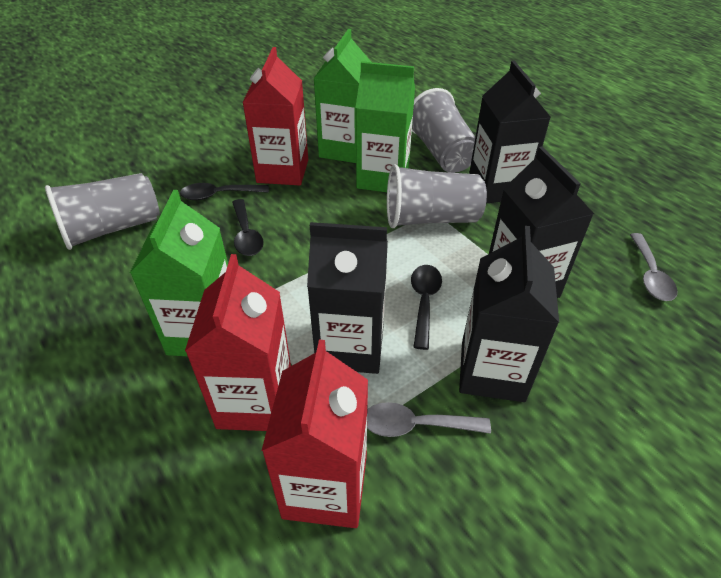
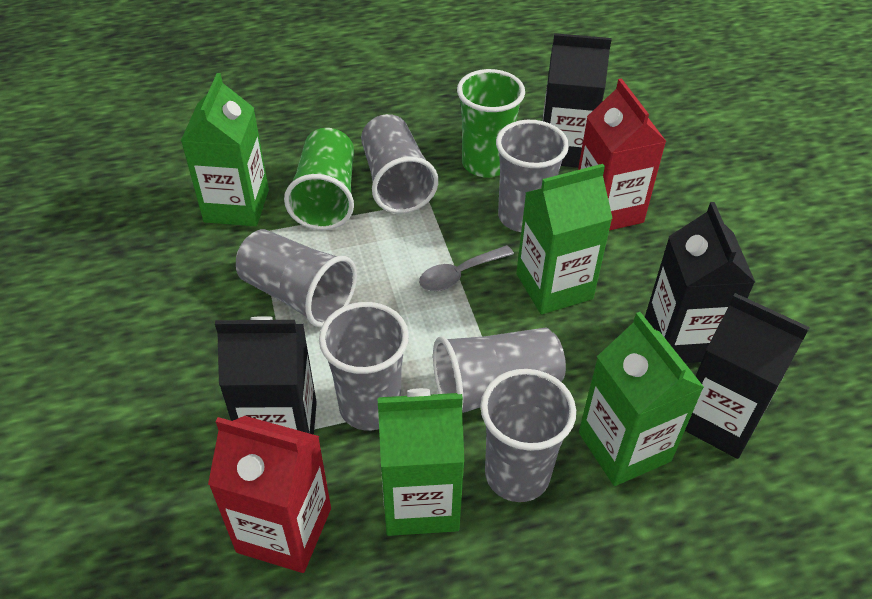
black spoon: [180,183,269,200] [232,199,264,256] [411,265,442,350] = 3 -> none = 0
green carton: [130,190,228,356] [313,29,371,163] [355,61,415,192] = 3 -> [181,73,269,226] [378,388,464,536] [516,164,613,314] [579,312,704,486] = 4
green cup: none = 0 -> [284,128,354,230] [457,69,525,178] = 2
grey cup: [45,173,160,250] [387,164,487,228] [412,88,475,173] = 3 -> [236,229,357,327] [319,302,409,431] [361,114,438,214] [433,328,566,413] [480,369,576,502] [496,120,569,232] = 6
grey spoon: [367,402,491,437] [630,233,678,301] = 2 -> [419,245,514,291] = 1
red carton: [185,254,291,431] [242,47,308,185] [261,340,368,528] = 3 -> [208,416,331,573] [578,78,667,231] = 2

